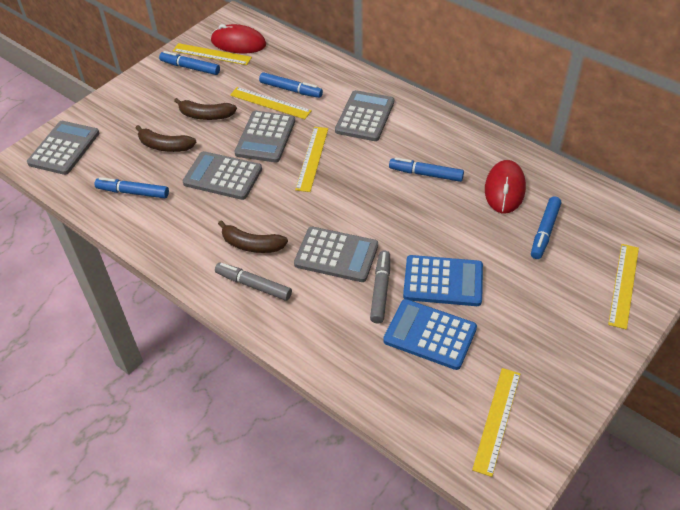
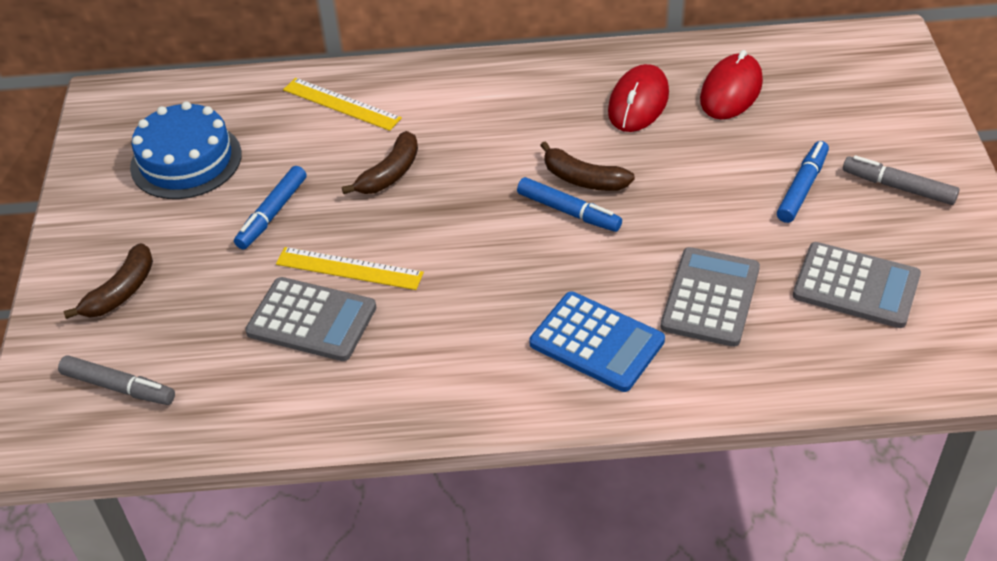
blue cake: none = 0 -> [130,101,242,199] = 1
blue calculator: [383,299,477,370] [403,255,483,306] = 2 -> [529,292,665,392] = 1
blue marker: [95,177,169,198] [159,51,220,75] [259,72,323,98] [389,157,464,182] [531,196,561,259] = 5 -> [234,166,306,250] [517,177,622,232] [777,141,829,223] = 3
grey calculator: [27,121,99,175] [183,151,262,200] [234,111,295,162] [294,227,378,282] [335,90,394,141] = 5 -> [245,277,376,361] [661,247,760,347] [793,242,921,328] = 3
yellow ruler: [173,43,252,65] [230,87,312,119] [295,127,328,192] [472,368,520,477] [608,244,639,330] = 5 -> [276,247,424,290] [283,78,402,131] = 2

